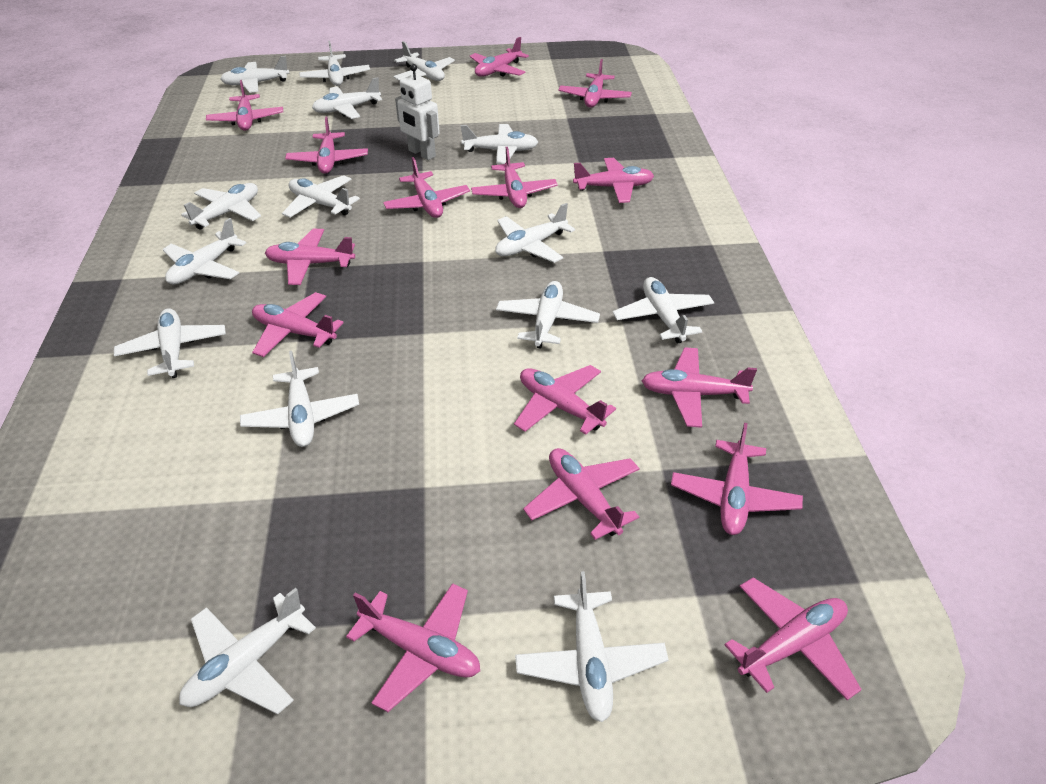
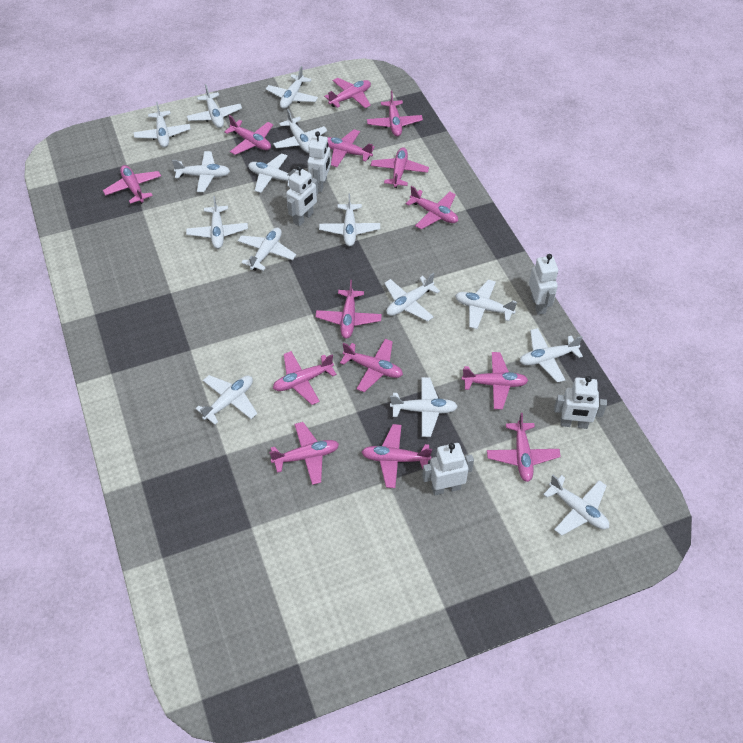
pink plane: [206,80,283,131] [252,292,343,357] [265,229,355,285] [285,117,368,174] [346,583,480,712] [383,157,470,218] [470,37,529,77] [471,147,558,208] [514,365,616,435] [523,448,640,540] [558,59,632,108] [573,158,654,203] [642,347,757,428] [671,423,803,535] [724,577,862,700] = 15 -> [103,165,161,204] [224,115,273,155] [269,422,339,485] [273,351,337,405] [315,280,382,339] [324,78,371,108] [327,129,375,167] [340,339,403,392] [362,424,432,488] [367,90,423,137] [371,147,429,188] [406,186,458,229] [462,352,528,409] [487,413,561,482] = 14
white robot: [395,64,440,160] = 1 -> [286,166,318,226] [307,131,331,192] [422,443,474,495] [529,254,558,315] [554,376,607,429] = 5

